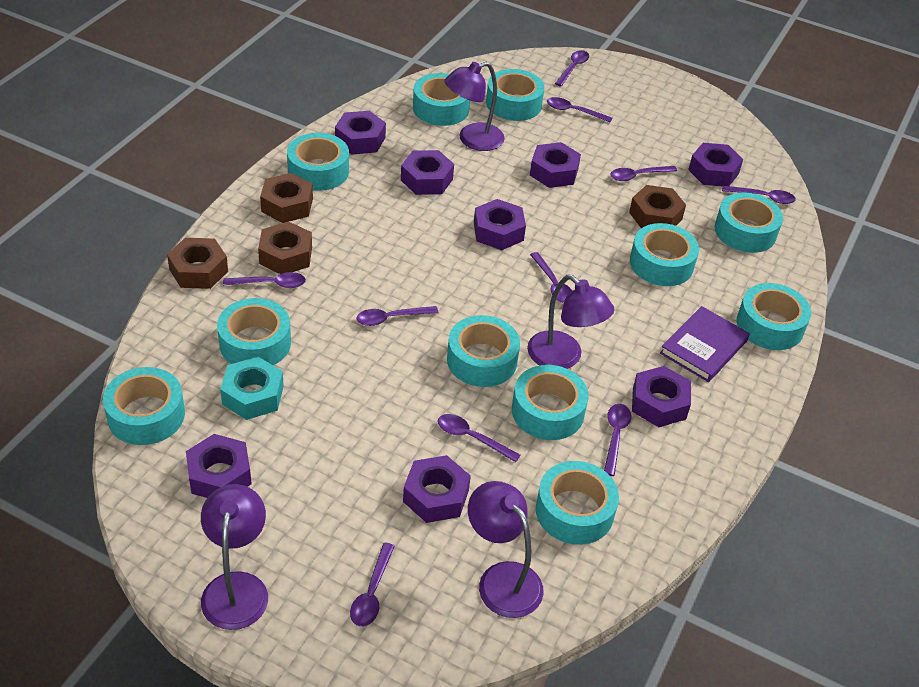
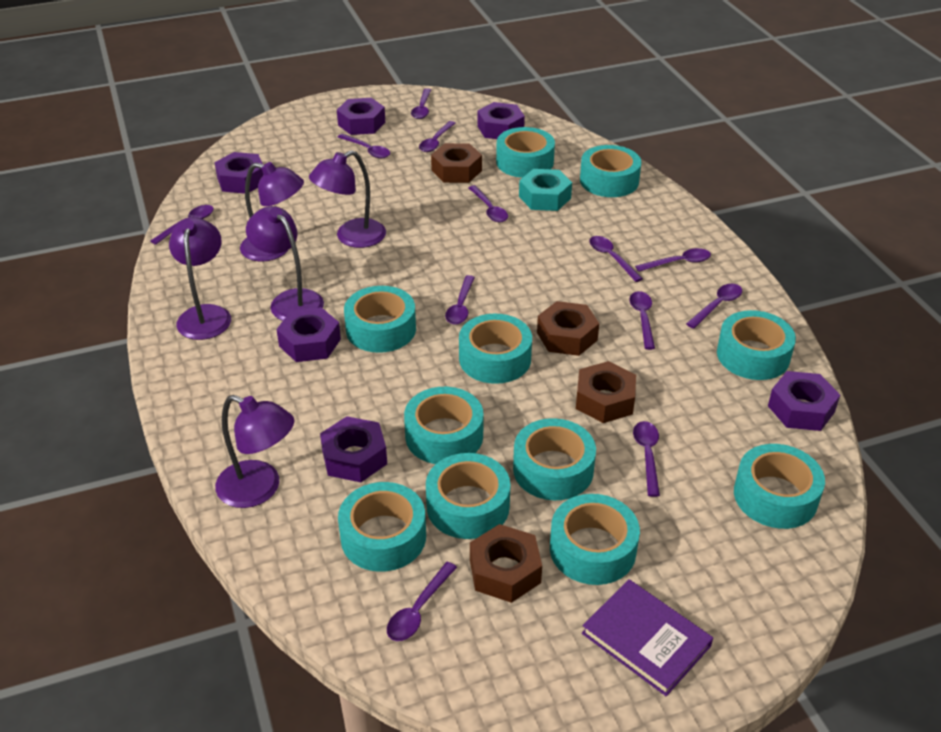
purple lamp: [201,484,268,630] [444,62,505,151] [468,481,544,618] [527,275,614,369] = 4 -> [169,217,231,340] [215,395,295,508] [240,162,304,262] [246,206,324,321] [309,150,386,248] = 5
purple nut: [186,434,252,498] [335,111,386,155] [401,150,454,195] [403,455,471,523] [474,199,526,250] [530,142,581,188] [632,366,691,427] [688,143,743,186] = 8 -> [214,152,264,194] [276,307,341,362] [320,416,387,482] [337,98,385,135] [477,102,525,139] [768,371,840,431] = 6
purple spoon: [223,272,306,288] [350,542,395,627] [357,306,439,326] [438,414,520,462] [530,252,572,303] [547,97,612,123] [555,50,589,86] [604,404,631,476] [610,166,677,181] [722,186,796,204] = 10 -> [150,205,214,245] [338,134,390,159] [387,562,457,641] [411,88,431,119] [419,121,456,152] [445,275,475,325] [468,185,508,222] [589,236,643,282] [629,291,655,350] [633,421,660,497] [635,248,711,272] [686,284,742,329] = 12

